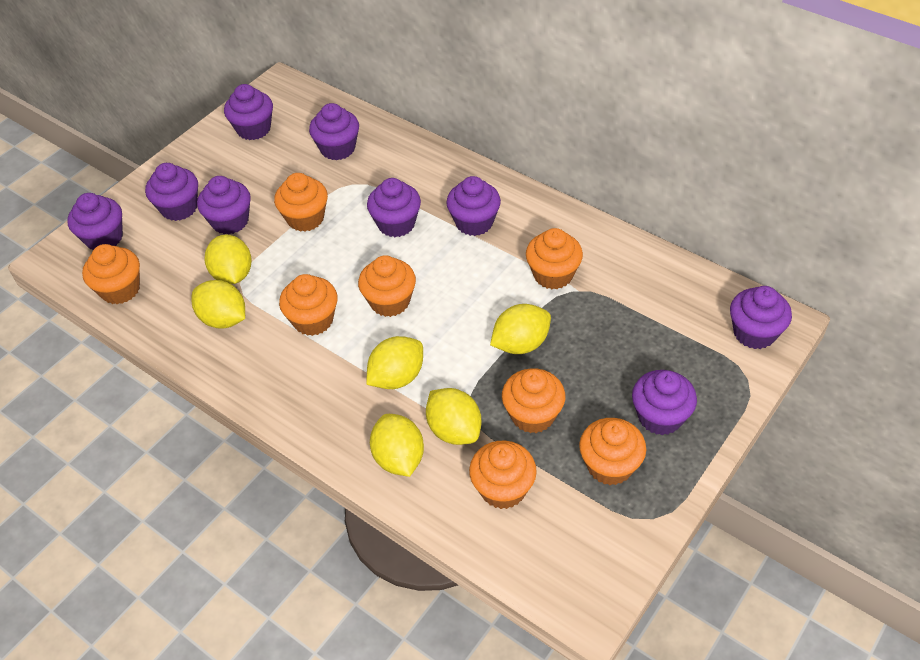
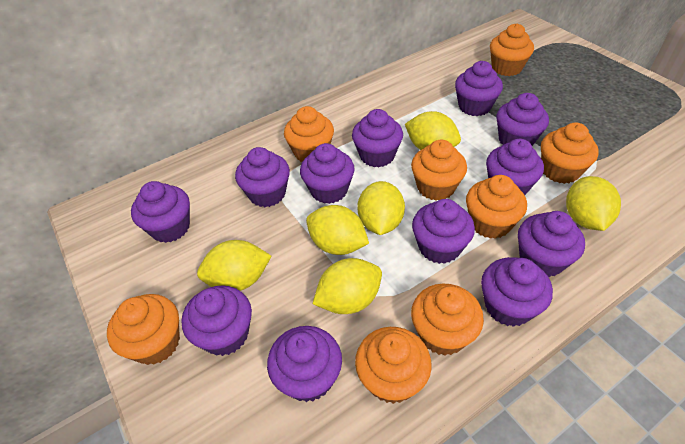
purple cupcake: [67,193,123,250] [145,163,198,221] [197,176,251,235] [224,84,273,140] [309,103,359,160] [367,178,421,237] [446,176,501,236] [632,370,697,435] [730,286,792,349] = 9 -> [131,181,190,243] [181,285,252,356] [235,147,290,207] [267,326,342,402] [300,143,355,204] [352,109,403,167] [412,199,475,264] [455,61,503,116] [481,257,553,327] [486,139,544,195] [496,93,549,146] [518,211,585,277] = 12

